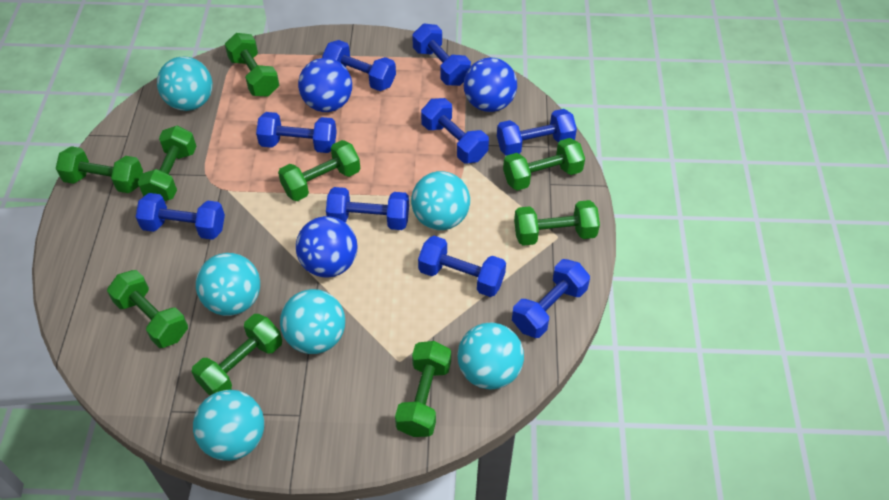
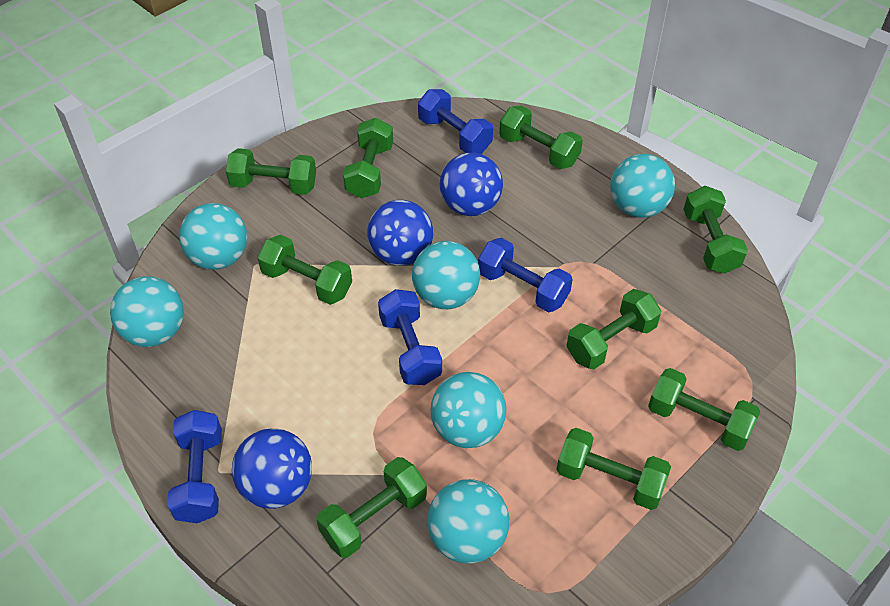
blue dumbbell: [136,193,225,240] [256,112,337,153] [322,40,396,91] [326,187,409,230] [412,24,471,86] [418,236,506,297] [421,98,489,164] [497,109,577,156] [512,259,590,338] = 9 -> [167,410,222,523] [378,289,442,385] [418,89,493,154] [478,238,573,312] = 4

